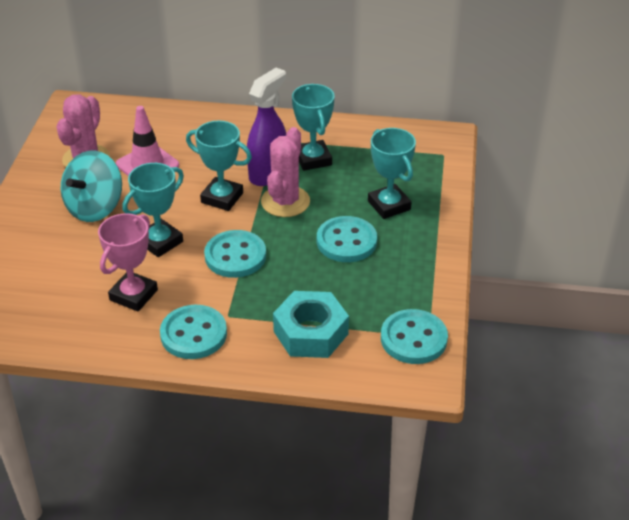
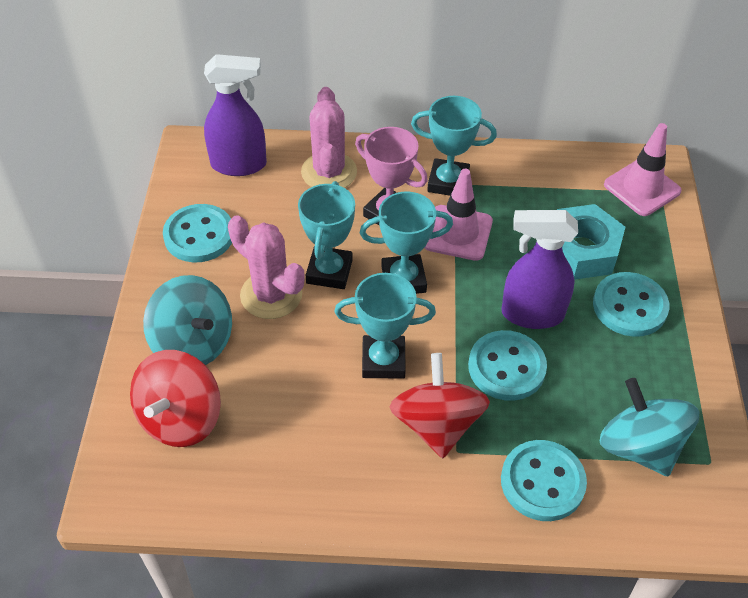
pink traffic cone: [116,106,179,176] = 1 -> [424,169,493,261] [604,123,681,216] = 2
purple spray bottle: [247,67,286,186] = 1 -> [204,54,267,176] [501,210,578,329] = 2
red spinning top: none = 0 -> [130,350,221,447] [390,353,490,458] = 2
turquoise spinning top: [61,150,122,222] = 1 -> [143,275,232,365] [600,378,699,476] = 2

